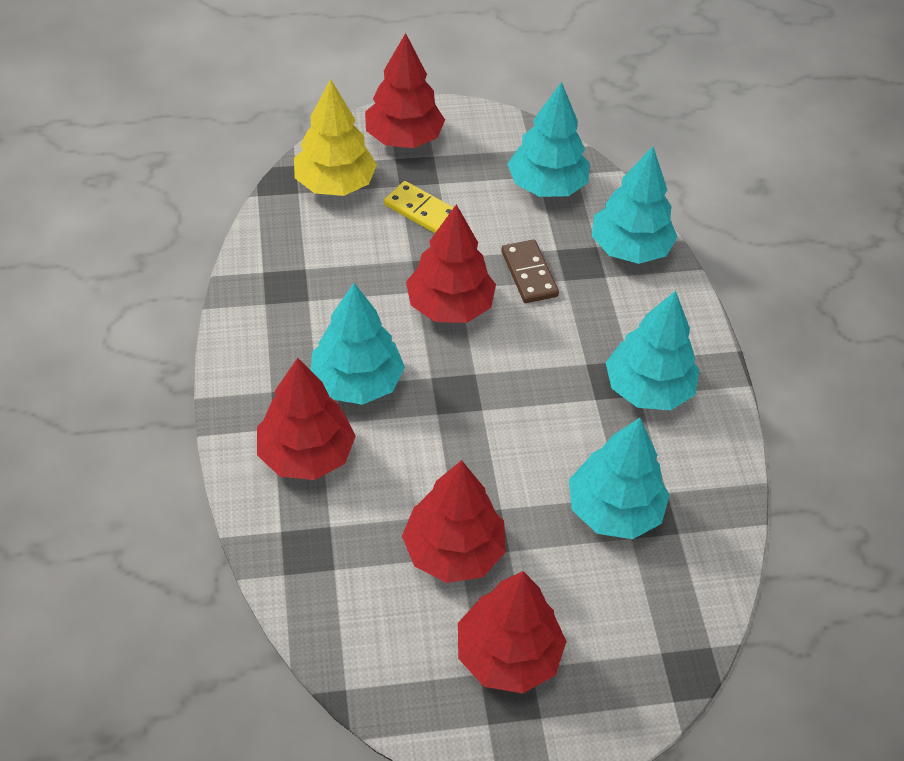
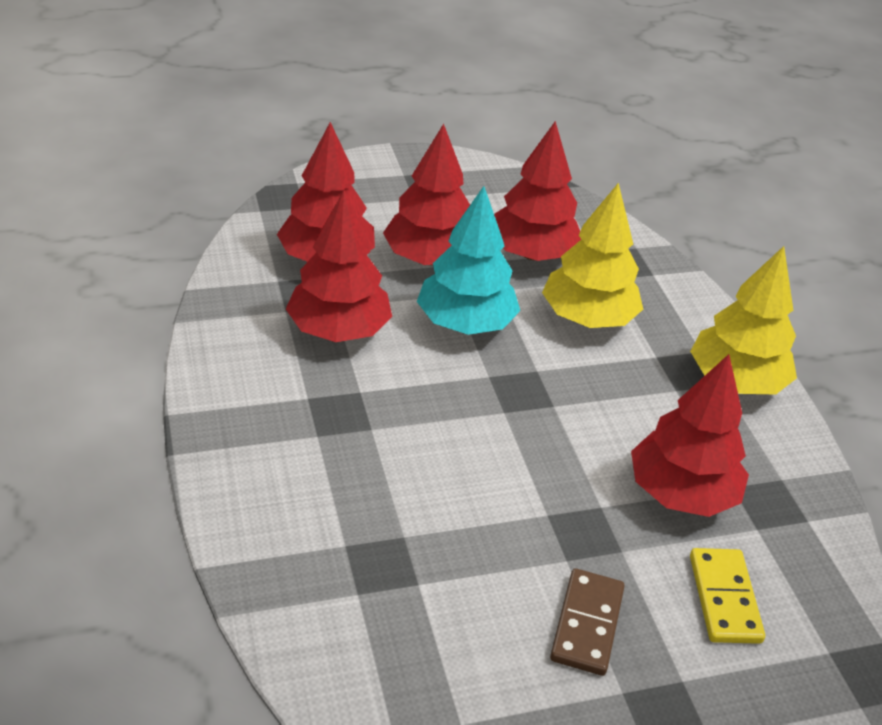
turquoise tree: [311,283,405,405] [508,82,590,197] [569,418,670,539] [592,146,678,264] [606,291,699,410] = 5 -> [417,186,520,335] = 1
yellow tree: [294,79,377,196] = 1 -> [542,183,643,328] [690,246,797,394] = 2

